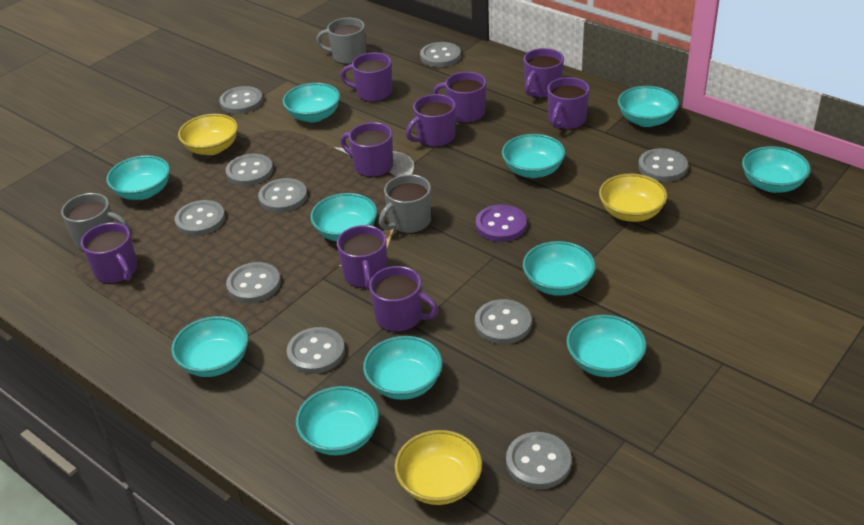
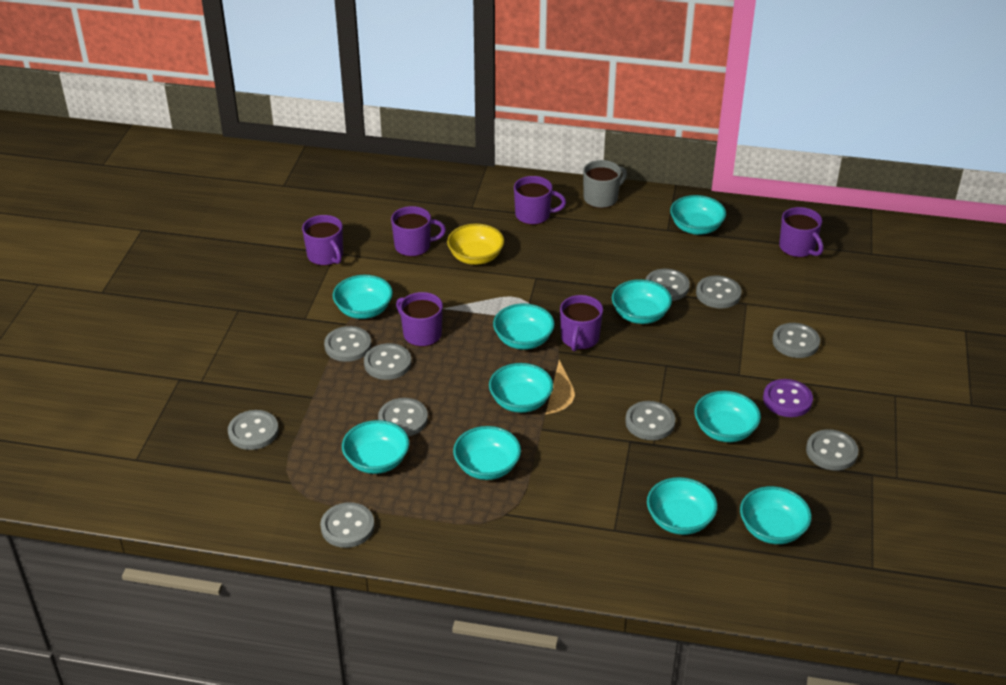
grey mug: [61,193,128,251] [316,18,366,64] [379,174,431,234] = 3 -> [583,160,627,208] = 1
purple mug: [81,223,138,284] [337,225,387,290] [340,53,392,102] [340,122,393,177] [369,266,439,332] [406,94,456,147] [433,72,486,123] [524,48,564,98] [547,77,590,130] = 9 -> [302,215,343,266] [391,206,446,257] [396,292,443,347] [514,176,566,225] [560,295,603,351] [779,207,824,258] = 6
turquoise bowl: [106,155,170,200] [171,316,249,377] [283,83,340,122] [296,386,379,455] [310,193,377,241] [363,336,443,400] [502,134,566,178] [523,241,596,296] [566,315,646,377] [618,86,679,127] [742,146,811,193] = 11 -> [333,275,393,319] [342,420,409,474] [453,426,521,480] [489,363,553,413] [493,303,555,350] [612,279,672,324] [647,477,718,535] [670,195,726,235] [694,391,761,442] [740,486,812,544] = 10
yellow bowl: [178,114,238,155] [395,430,482,505] [599,173,667,222] = 3 -> [447,224,504,265] = 1

